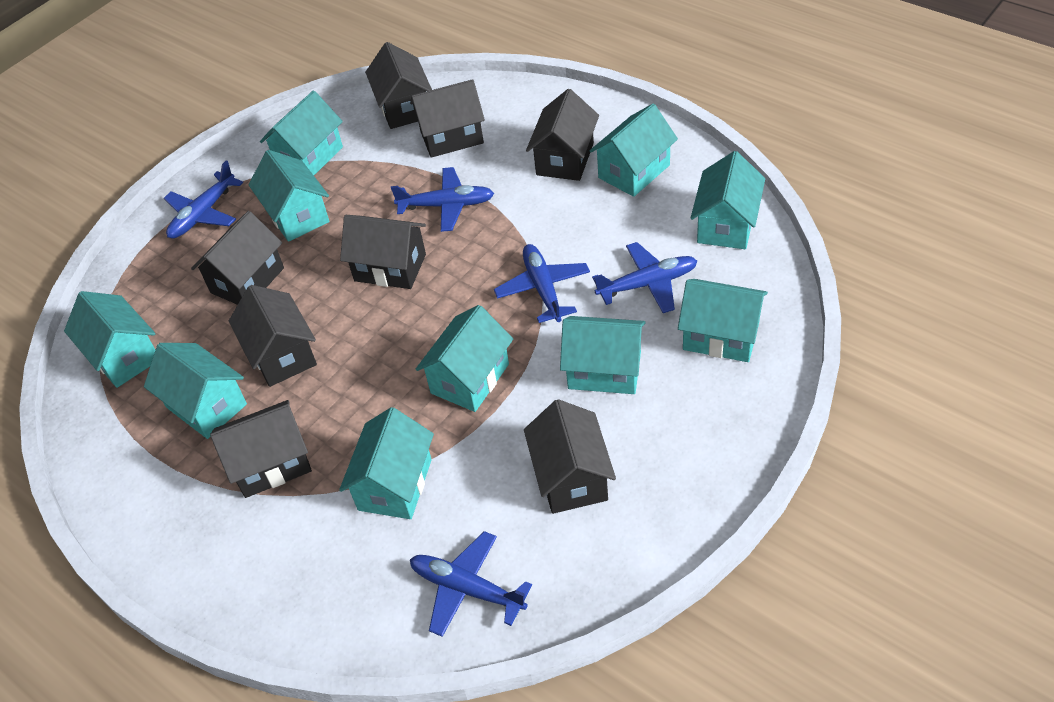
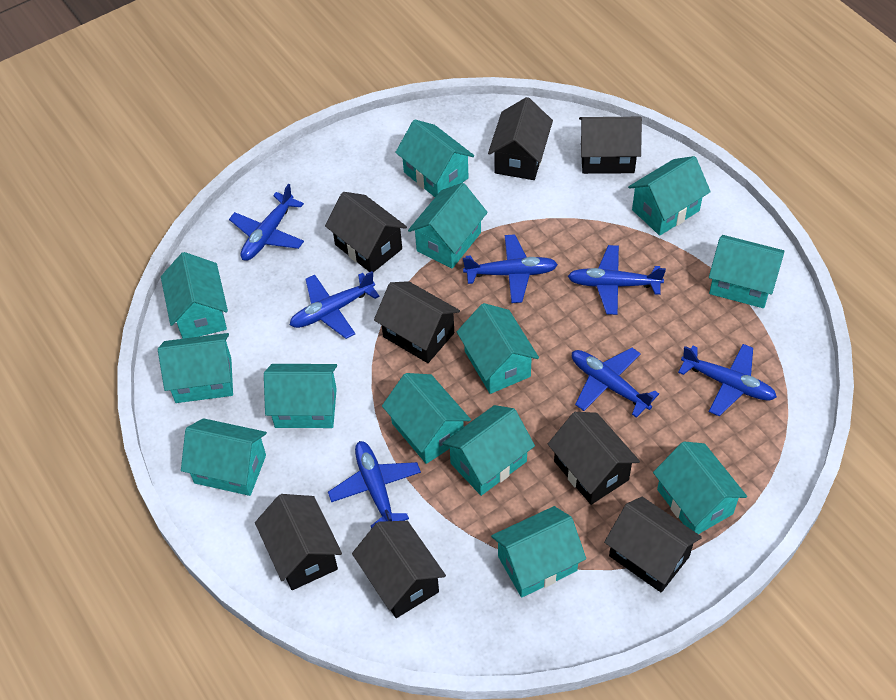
blue plane: [164,160,244,239] [391,167,494,232] [410,531,532,637] [494,244,590,323] [592,242,697,313] = 5 -> [229,184,304,261] [290,271,380,339] [328,441,421,529] [463,234,558,303] [568,245,666,315] [572,348,659,418] [678,344,777,416] = 7
turquoise house: [64,291,155,388] [144,343,247,439] [249,150,330,242] [260,91,343,175] [339,407,434,519] [416,305,513,412] [560,316,645,394] [590,104,678,197] [678,279,768,362] [691,151,765,249] = 10 -> [158,333,233,403] [161,252,228,339] [181,418,267,496] [264,364,337,428] [382,373,471,464] [395,119,474,197] [408,183,488,268] [442,405,535,496] [457,303,539,394] [491,506,586,598] [628,156,711,236] [653,441,747,534] [709,235,784,308] = 13

